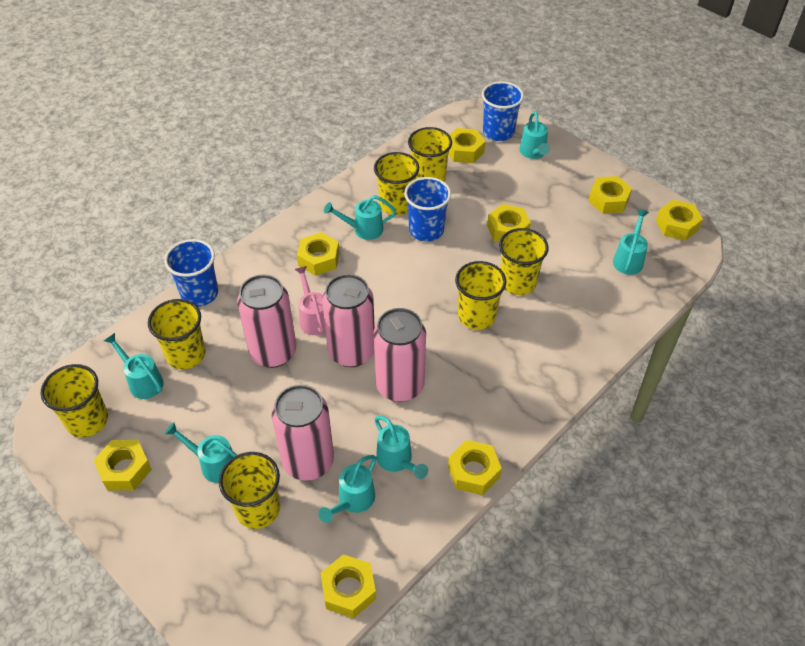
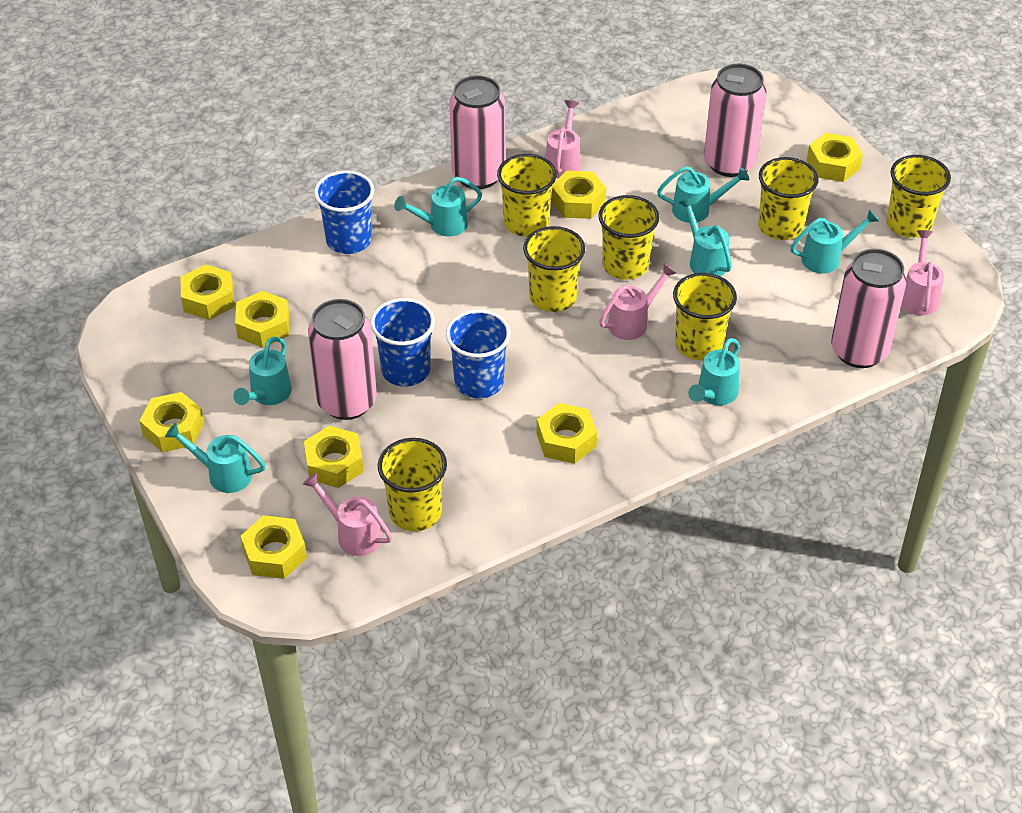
pink watering can: [295,266,326,335] = 1 -> [303,473,392,556] [546,100,581,178] [599,264,676,340] [901,230,944,316] = 4

